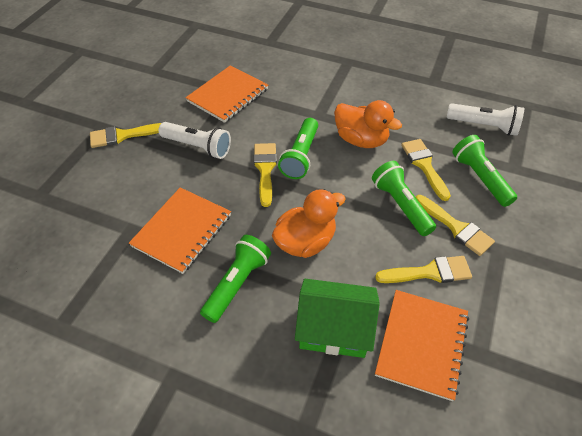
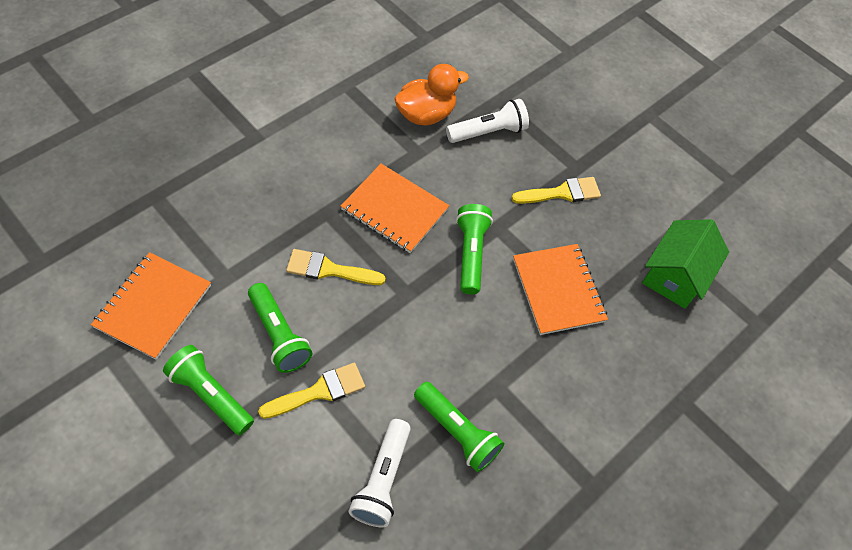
orange duck: [272,189,346,258] [334,100,402,148] = 2 -> [394,64,469,125] = 1
yellow brush: [90,123,161,148] [254,143,277,207] [375,256,472,283] [401,139,451,201] [416,195,495,256] = 5 -> [258,363,365,419] [286,249,386,285] [512,177,601,204] = 3

